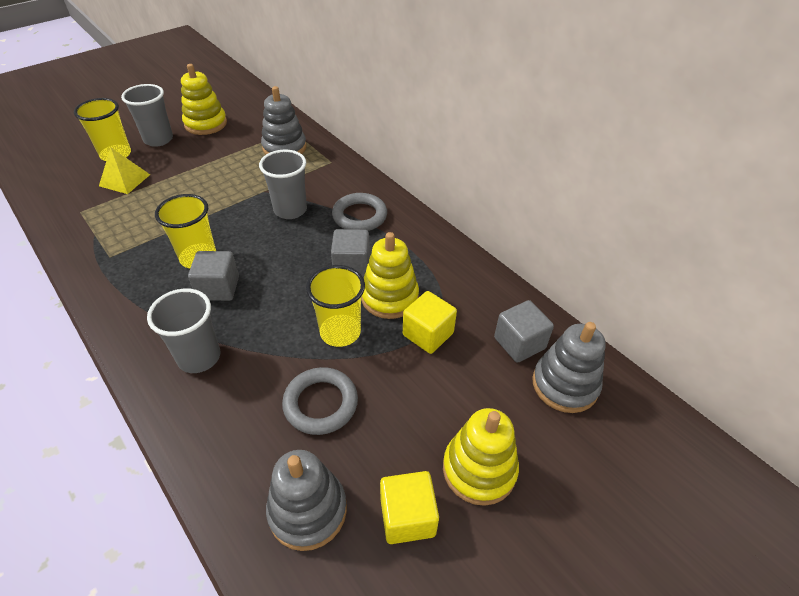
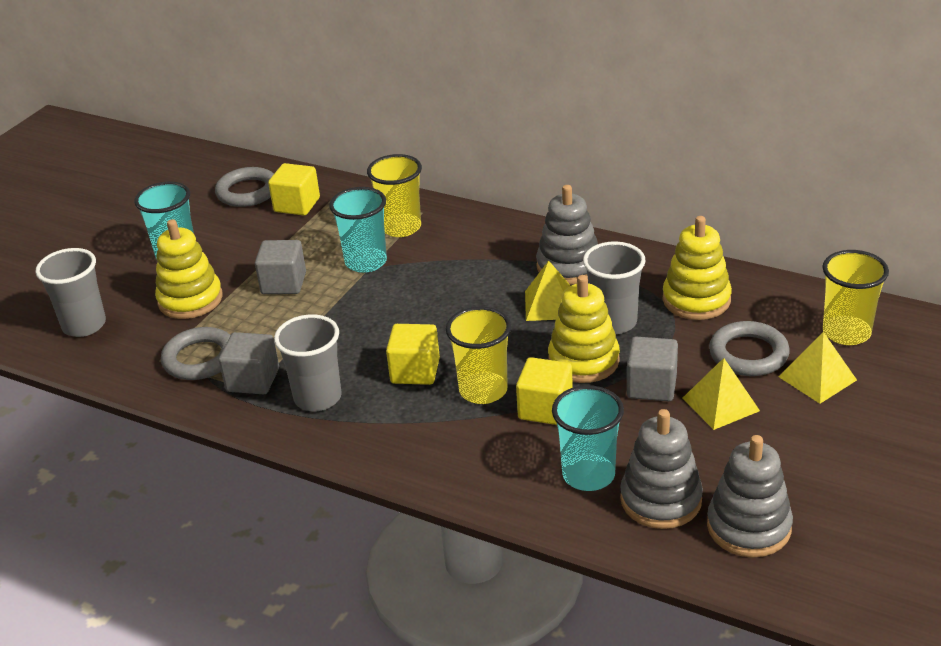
grey ring: [282,367,358,435] [332,193,387,231] = 2 -> [161,327,230,380] [215,167,274,207] [709,321,790,376] = 3
turquoise cup: none = 0 -> [134,182,194,260] [329,187,387,273] [552,385,624,491] = 3
yellow cube: [380,471,439,544] [403,291,457,354] = 2 -> [268,163,320,215] [386,324,440,385] [516,357,573,425] = 3
yellow pyramid: [99,147,150,194] = 1 -> [525,261,571,321] [683,358,760,430] [779,332,857,404] = 3

